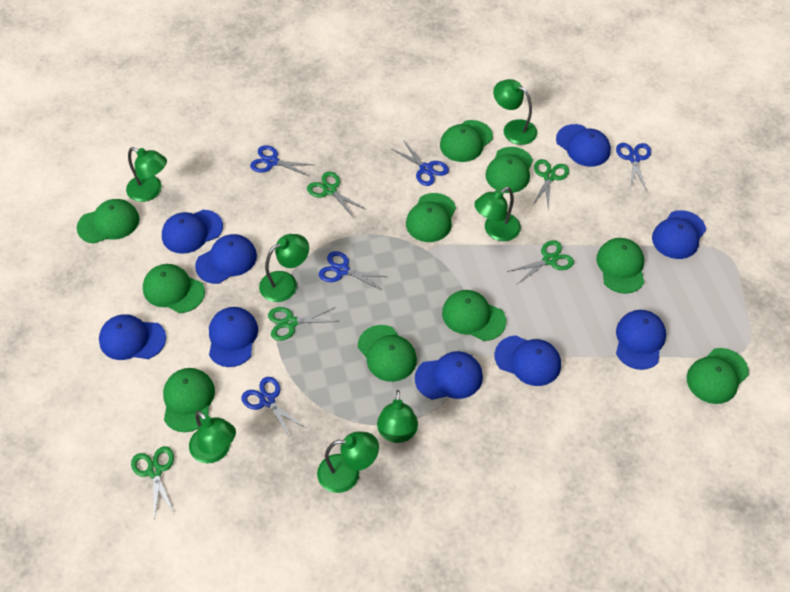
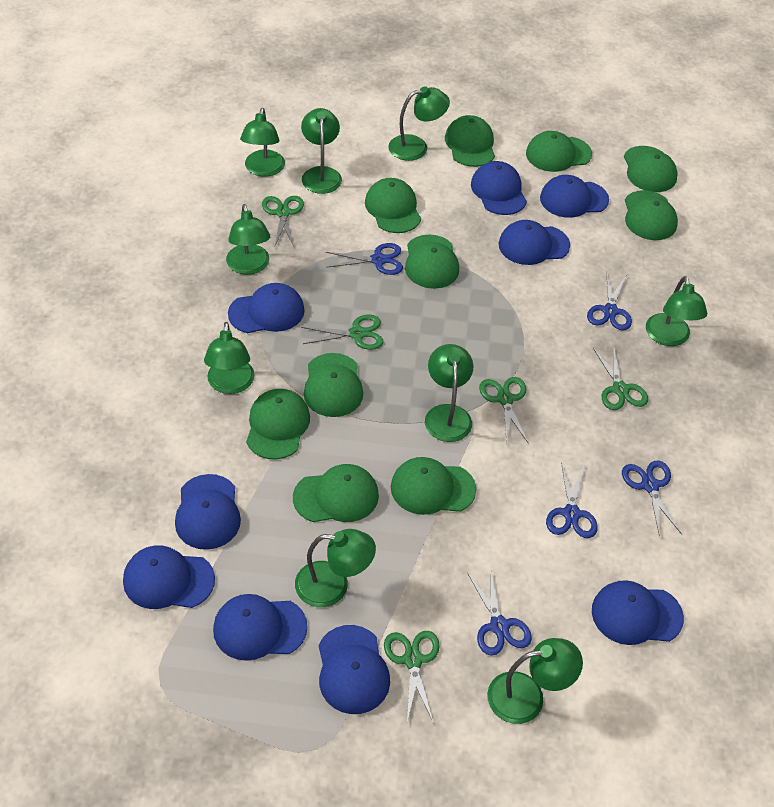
green lamp: [126,147,167,202] [189,411,236,463] [259,234,309,302] [317,431,379,493] [377,390,418,443] [474,187,521,241] [493,79,537,145] = 7 -> [204,322,254,394] [226,204,270,275] [240,108,285,177] [295,529,376,607] [301,108,342,194] [388,86,450,161] [425,344,474,442] [487,638,583,724] [646,276,707,346] = 9

